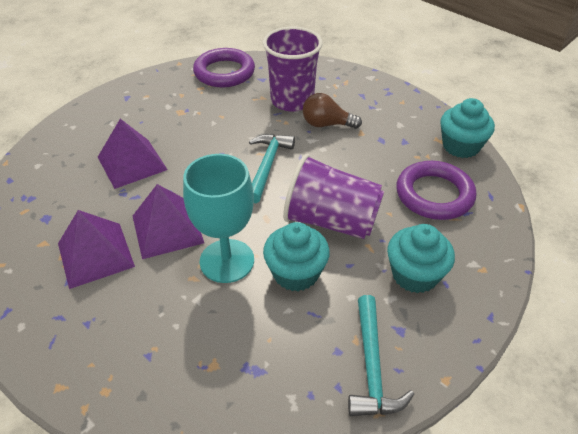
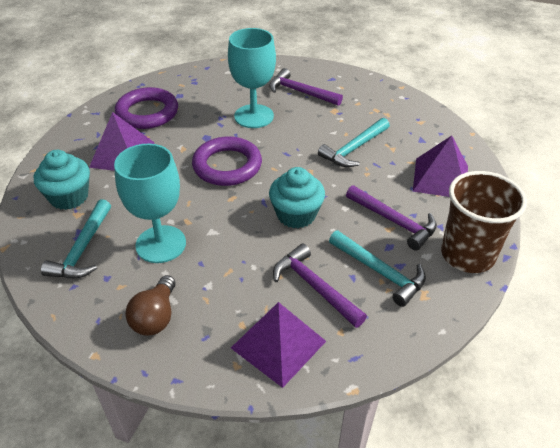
brown cup: none = 0 -> [441,171,527,273] = 1
purple cup: [263,27,323,112] [283,154,384,239] = 2 -> none = 0
purple hammer: none = 0 -> [269,68,343,106] [273,243,367,328] [346,185,437,251] = 3
turquoise cupcake: [263,222,330,291] [387,224,455,293] [440,98,495,158] = 3 -> [34,150,90,210] [269,167,325,229] = 2
turquoise goblet: [183,154,254,283] = 1 -> [114,143,186,263] [228,28,276,128] = 2
turquoise hammer: [249,134,295,203] [348,295,414,416] = 2 -> [41,199,111,278] [318,118,390,167] [329,230,426,307] = 3

